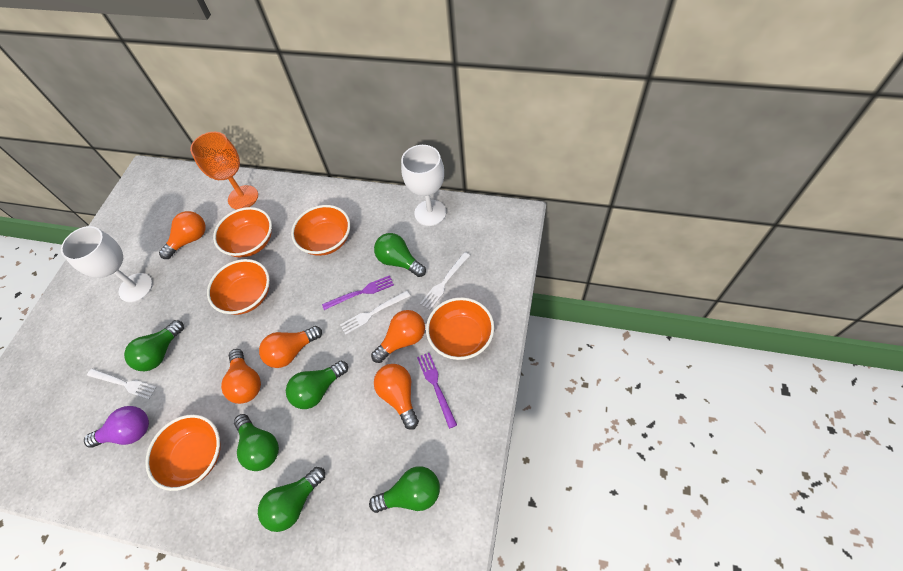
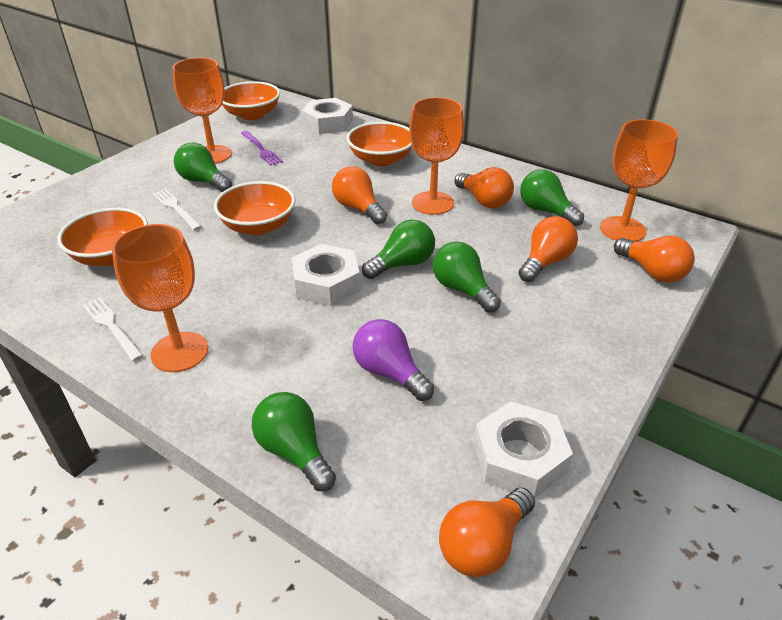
green light bulb: [124,320,184,371] [234,414,279,471] [258,467,325,532] [286,361,348,409] [369,467,440,513] [374,233,426,277] = 6 -> [174,142,232,192] [251,392,336,491] [362,220,435,279] [433,241,501,313] [520,169,584,227] = 5
orange bowl: [145,414,220,491] [207,259,270,315] [213,207,272,257] [291,205,350,256] [426,297,495,360] = 5 -> [57,208,148,266] [214,181,295,235] [222,81,280,120] [347,122,412,166] = 4
orange goblet: [190,132,258,210] = 1 -> [112,224,208,372] [172,58,232,164] [409,97,464,215] [600,119,678,241] = 4
purple fork: [322,275,394,310] [417,353,457,429] = 2 -> [241,131,283,166] = 1
white fork: [87,369,157,399] [340,291,410,335] [420,252,470,310] = 3 -> [83,298,144,361] [152,189,202,230] = 2
white goblet: [61,226,153,302] [401,145,446,226] = 2 -> none = 0
white nut: none = 0 -> [292,244,360,306] [301,98,353,134] [474,401,573,498] = 3

